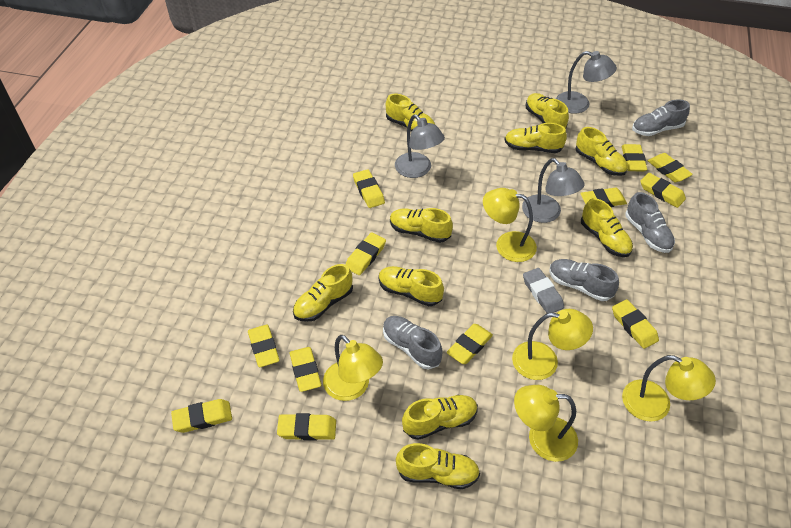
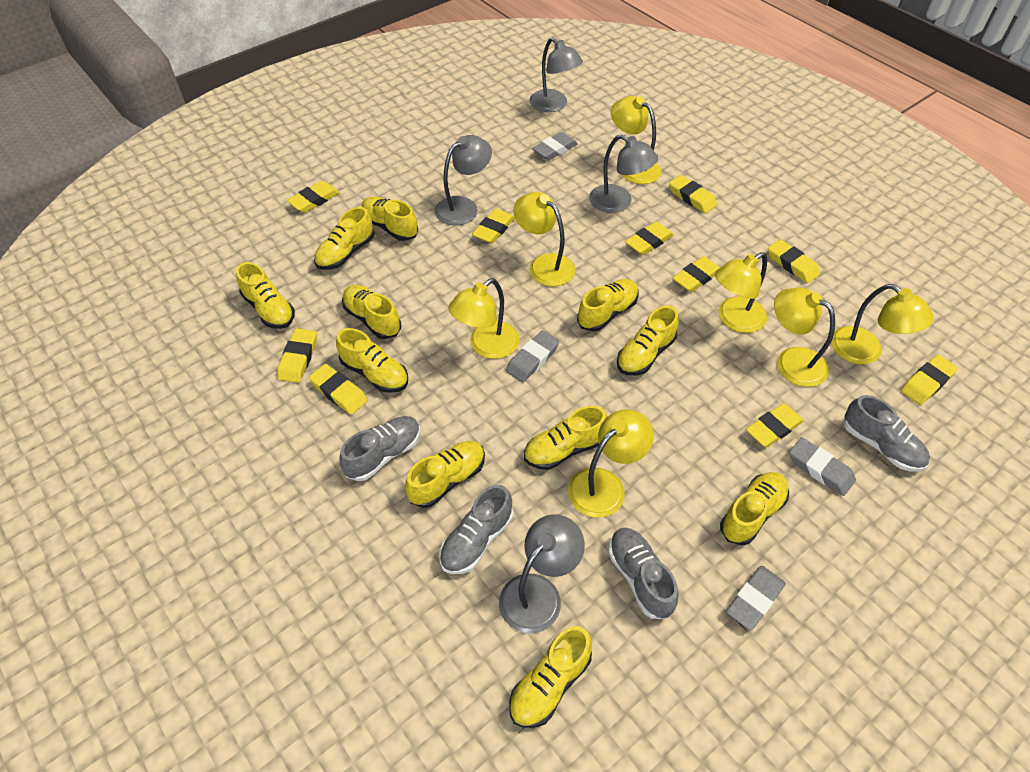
grey eraser: [523,268,564,314] = 1 -> [506,330,560,382] [532,132,578,160] [726,566,786,631] [789,437,856,496] = 4
grey lamp: [395,114,445,178] [522,158,584,223] [556,51,617,114] = 3 -> [435,135,492,225] [499,514,585,633] [529,38,583,112] [589,134,658,213] = 4
yellow eraser: [171,399,232,433] [248,325,279,367] [277,413,336,441] [290,347,321,392] [345,232,386,275] [353,169,385,208] [447,324,493,364] [580,188,627,207] [612,299,659,349] [622,144,647,171] [640,173,686,208] [648,153,693,182] = 12 -> [277,328,317,383] [287,181,340,213] [309,364,368,415] [472,209,515,244] [625,222,674,255] [669,175,717,214] [673,256,720,292] [746,403,804,447] [768,239,820,283] [901,355,958,405] = 10
yellow lamp: [323,335,383,401] [483,188,537,262] [512,309,593,380] [514,385,578,462] [622,355,716,422] = 5 -> [449,278,519,359] [513,192,575,286] [568,409,654,518] [611,96,661,184] [715,252,767,333] [774,288,835,387] [831,284,934,365] = 7
yellow shoe: [293,264,353,322] [379,266,444,306] [386,94,435,131] [390,208,453,243] [396,443,480,489] [402,395,478,440] [504,123,567,153] [526,93,569,129] [576,127,628,176] [581,198,633,257] = 10 -> [236,262,295,329] [314,207,374,270] [336,328,408,393] [342,285,401,339] [362,197,418,241] [405,441,485,508] [509,626,592,728] [524,406,607,470] [577,279,639,331] [617,306,679,375] [720,472,789,545] = 11

